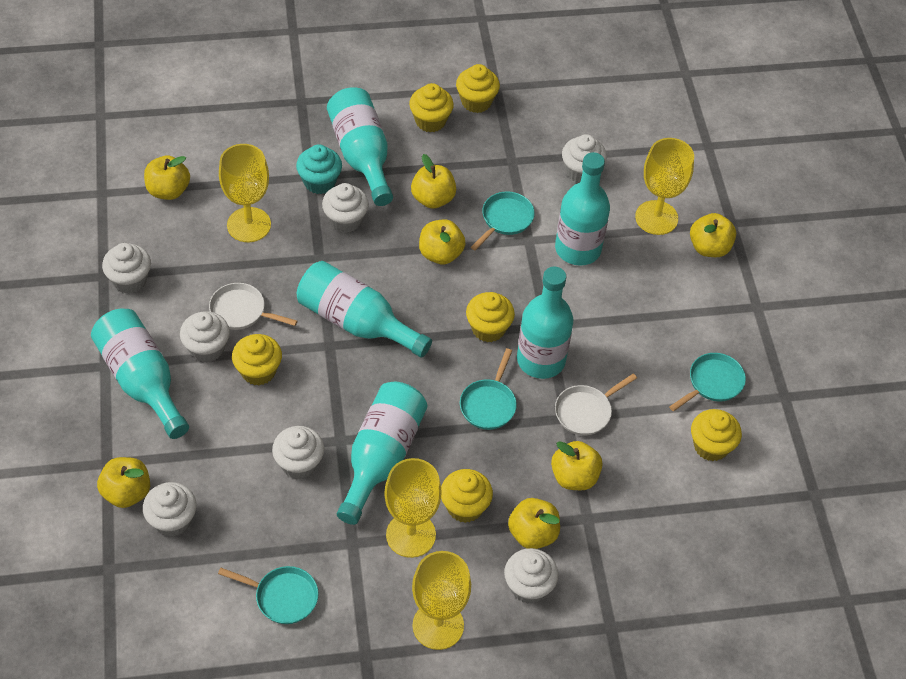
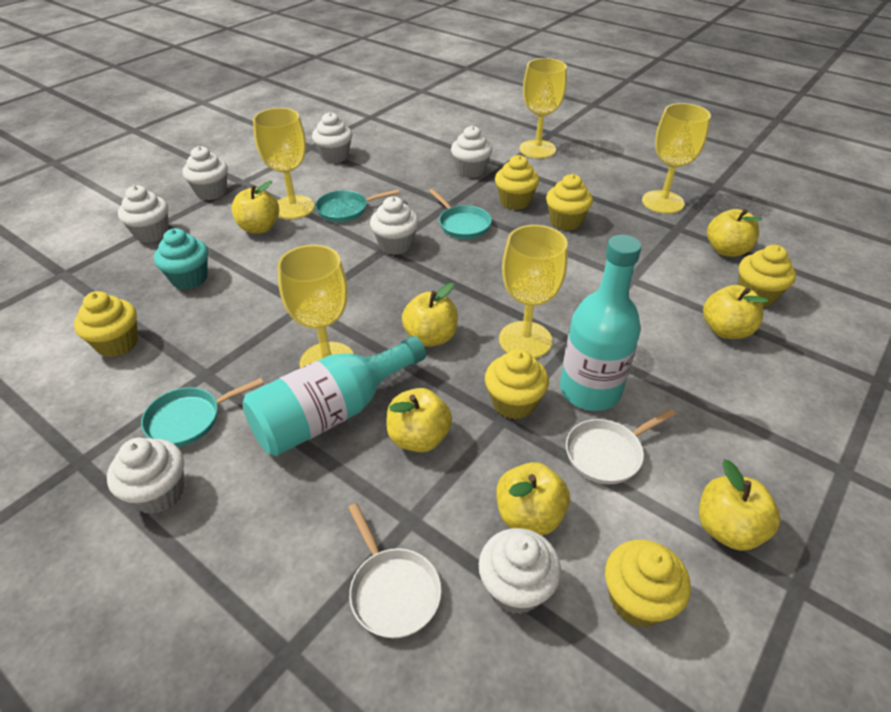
turquoise bottle: [91,309,189,439] [297,261,432,358] [327,87,393,206] [337,382,427,525] [517,267,573,379] [555,152,610,266] = 6 -> [242,336,426,456] [560,235,642,411] = 2
turquoise pan: [218,566,319,624] [460,348,517,430] [471,192,535,250] [669,353,746,411] = 4 -> [141,378,264,447] [315,189,399,222] [429,189,492,239] = 3
yellow goblet: [219,144,271,242] [384,458,442,558] [412,551,471,650] [635,138,694,235] = 4 -> [253,108,314,219] [277,245,354,368] [499,225,568,358] [519,58,567,158] [642,103,711,214] = 5

